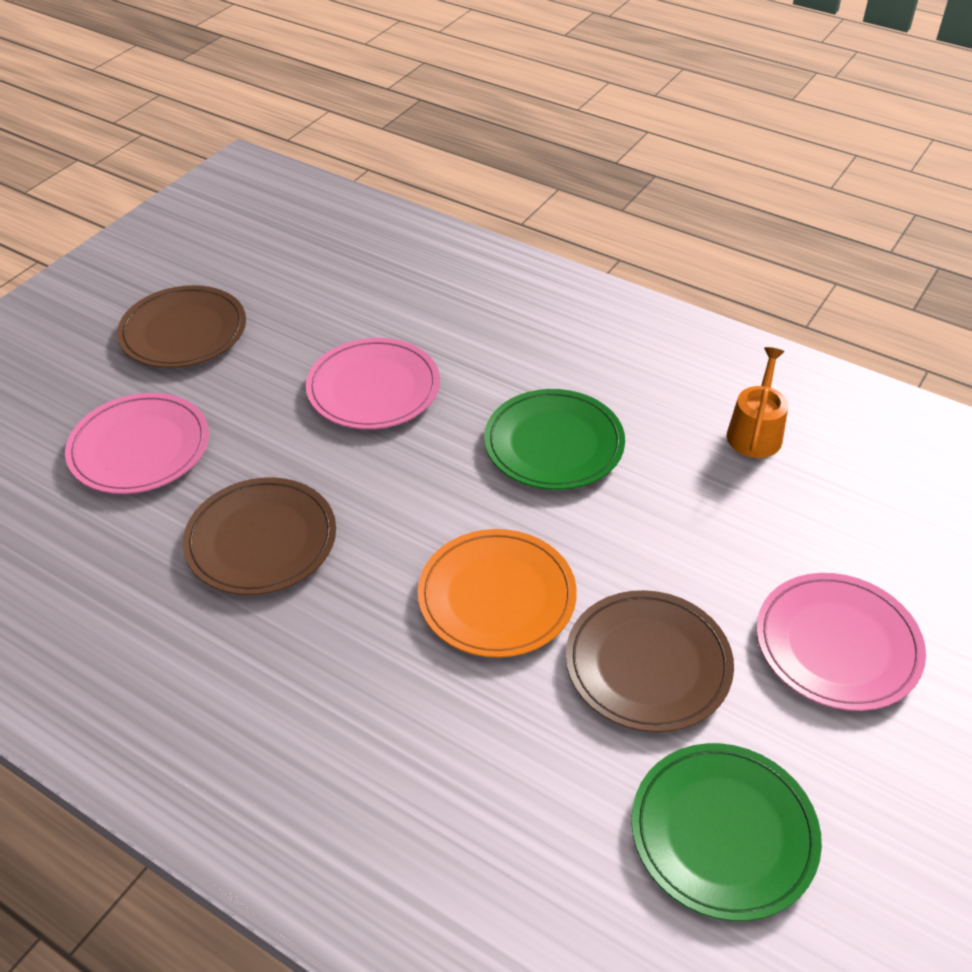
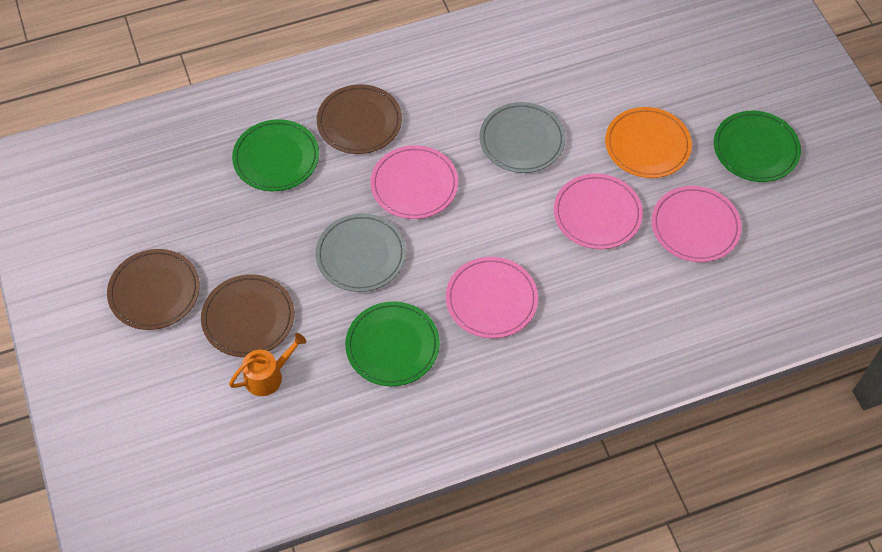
green plate: [484,389,625,490] [631,743,822,921] = 2 -> [232,119,319,191] [345,301,440,386] [714,111,801,182] = 3
grey plate: none = 0 -> [315,213,406,292] [479,102,566,173] = 2
pink plate: [65,393,209,494] [306,338,440,429] [756,573,926,711] = 3 -> [370,145,458,219] [446,257,538,338] [554,174,643,249] [652,186,742,262] = 4

